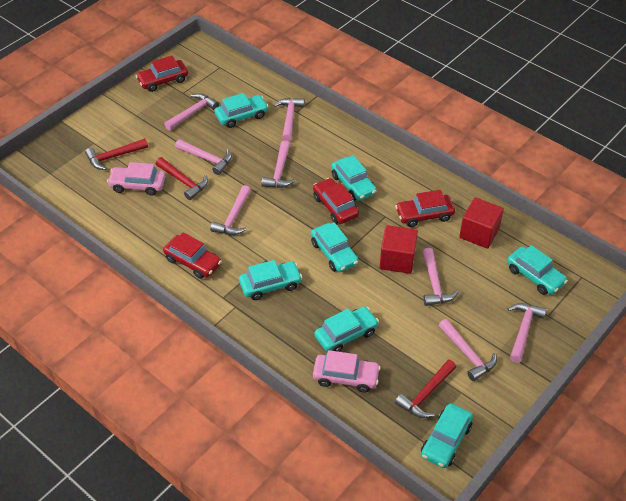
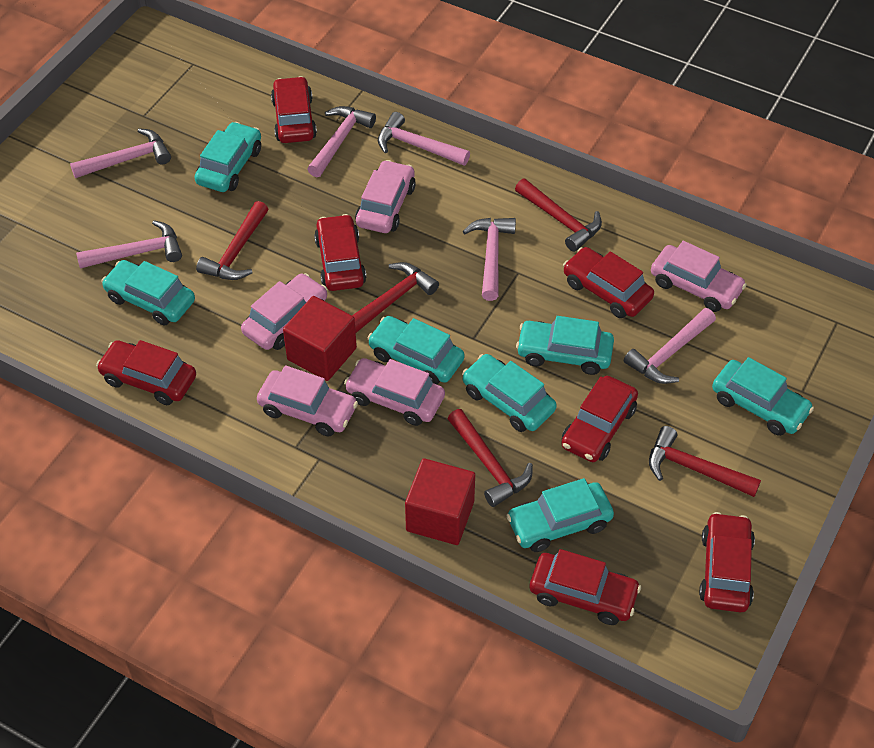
pink car: [107,162,166,196] [313,350,381,393] = 2 -> [241,273,327,350] [257,365,358,436] [344,358,445,426] [355,160,416,233] [651,241,747,312] = 5
pink hammer: [164,93,219,130] [175,139,232,175] [210,185,251,235] [261,141,295,188] [274,98,305,142] [423,248,459,306] [438,319,497,381] [507,303,547,363] = 8 -> [70,128,171,178] [76,220,182,269] [308,106,376,177] [378,112,470,166] [463,218,516,301] [624,308,716,384] = 6
red car: [136,56,188,92] [163,232,222,279] [313,178,359,224] [395,190,455,227] = 4 -> [96,340,196,405] [271,76,317,143] [314,214,366,291] [530,549,641,625] [561,376,638,462] [563,247,654,318] [699,512,755,612] = 7
red hammer: [85,138,148,170] [156,157,208,200] [395,360,456,418] = 3 -> [196,201,268,280] [352,262,439,333] [448,409,533,507] [515,179,602,252] [649,426,761,497] = 5

